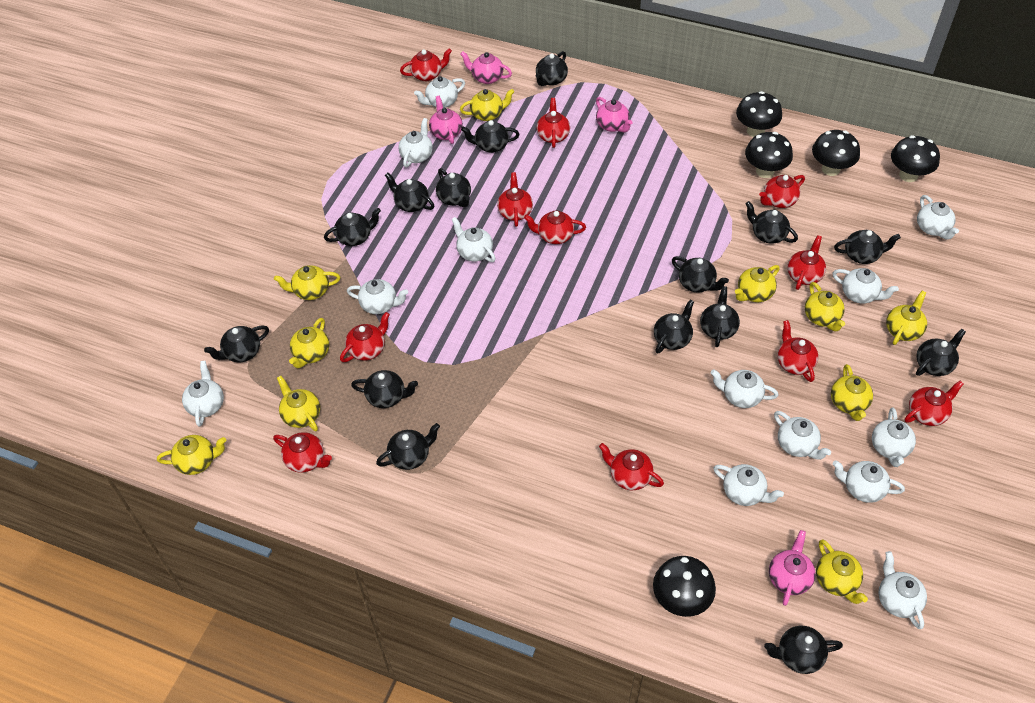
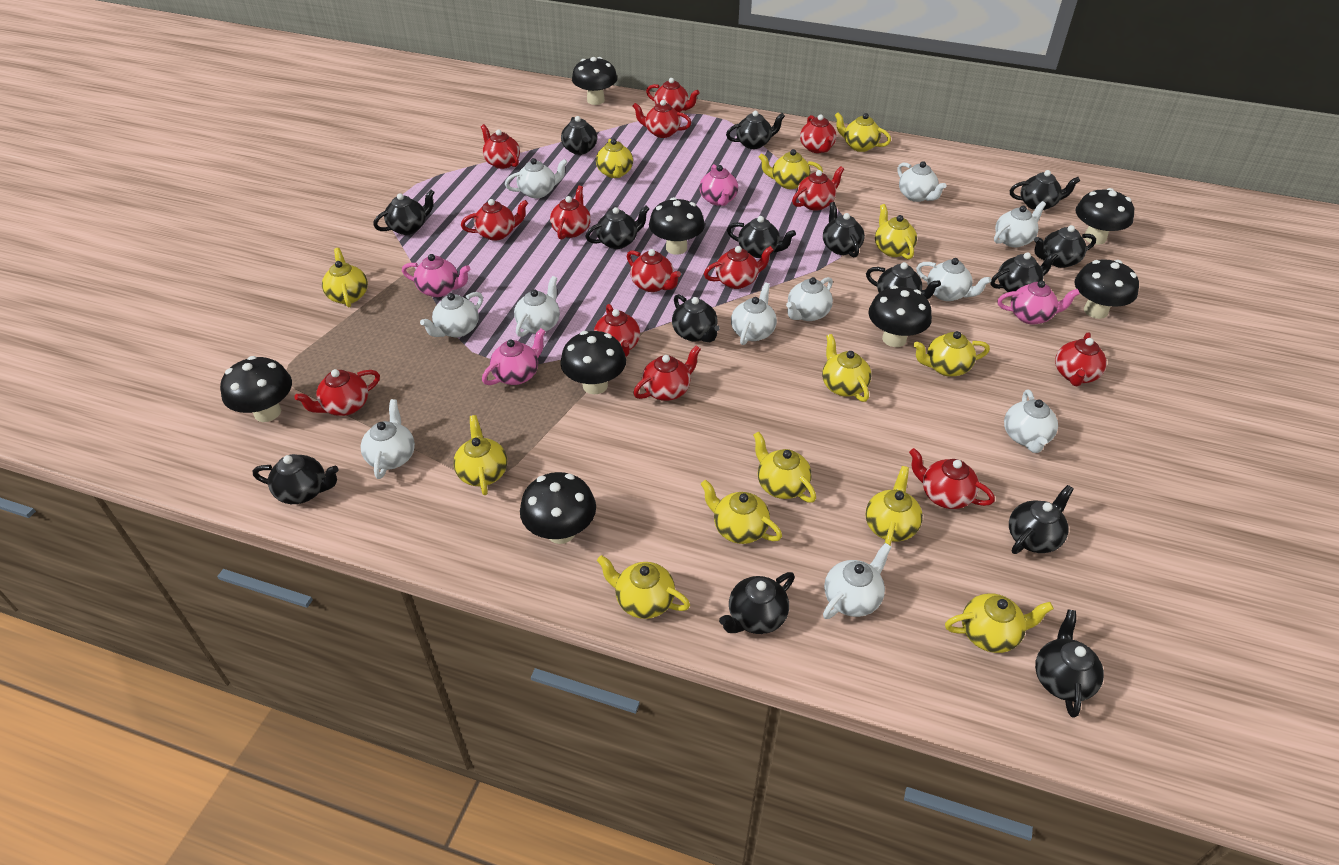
black mushroom: [653,556,716,617] [736,91,782,137] [745,132,793,178] [812,130,860,176] [891,135,940,182] = 5 -> [220,356,292,422] [520,472,596,544] [560,331,626,395] [572,57,617,105] [649,197,705,255] [868,285,932,347] [1075,259,1139,319] [1076,188,1134,245] = 8
red teapot: [273,432,332,473] [340,312,390,362] [400,48,452,81] [497,172,533,227] [524,211,586,244] [537,98,570,148] [599,443,664,490] [759,175,805,208] [777,320,818,382] [787,235,826,290] [905,380,964,426] = 11 -> [294,369,380,416] [461,199,528,241] [481,124,520,169] [550,186,591,240] [594,304,640,357] [627,249,681,292] [632,100,691,138] [633,345,701,401] [646,78,700,112] [704,246,774,289] [792,166,844,211] [800,114,836,153] [909,448,995,509] [1055,332,1107,387] = 14
white teapot: [182,361,224,427] [347,279,408,314] [398,118,433,167] [414,76,465,108] [451,217,496,262] [711,369,778,408] [713,464,784,506] [774,411,831,460] [833,268,899,304] [833,461,905,503] [872,408,916,467] [879,551,927,629] [917,195,959,240] = 13 -> [361,399,415,479] [420,292,483,338] [505,158,568,198] [514,276,560,337] [731,283,777,345] [786,277,833,321] [823,543,891,619] [897,161,946,202] [916,258,991,301] [994,201,1046,247] [1004,390,1058,453] = 11
yellow teapot: [157,435,226,475] [274,265,340,300] [277,376,320,431] [289,318,329,368] [460,89,514,121] [735,265,780,302] [805,282,845,331] [816,539,868,604] [831,364,873,421] [886,291,927,345] = 10 -> [322,248,368,307] [453,415,507,495] [596,139,633,178] [597,555,690,619] [701,480,782,544] [753,432,816,503] [759,149,823,189] [822,334,871,402] [835,112,891,152] [865,466,923,546] [875,204,917,259] [913,331,990,377] [945,593,1054,653] = 13

